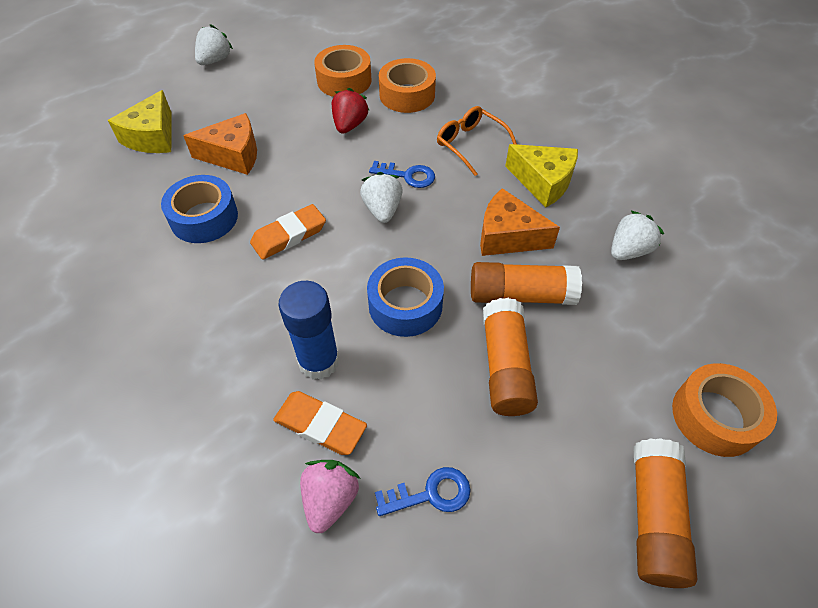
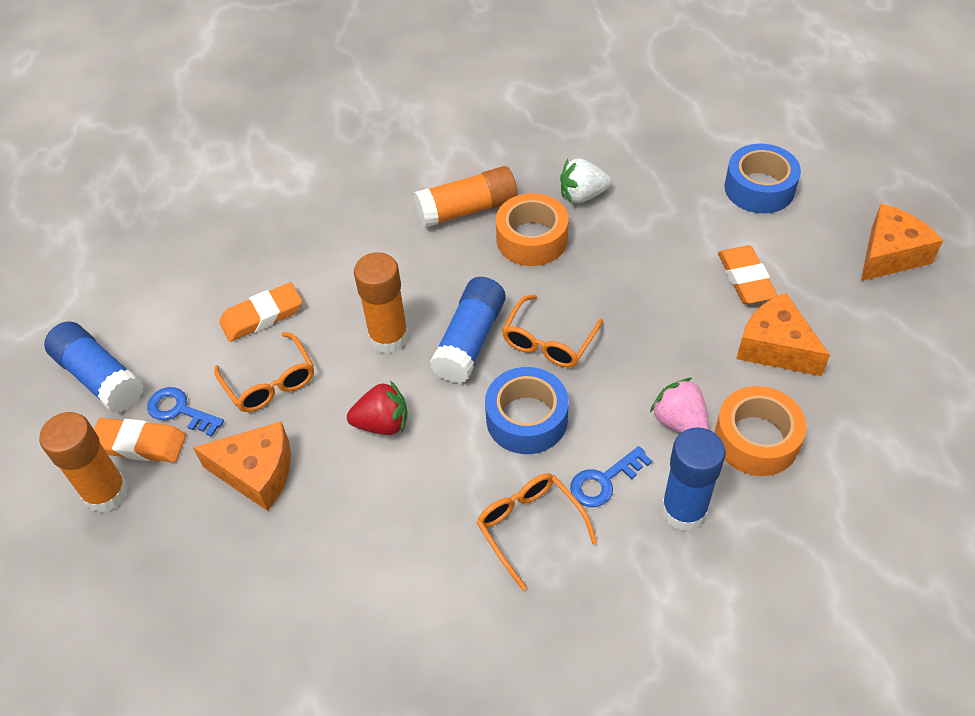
blue glue stick: [278,281,340,380] = 1 -> [44,322,144,413] [430,277,506,383] [661,427,725,531] = 3
orange cheese: [183,113,257,175] [480,188,560,256] = 2 -> [193,421,291,511] [736,293,830,376] [861,203,943,281] = 3
orange eraser: [250,204,326,260] [273,391,367,455] = 2 -> [94,418,186,462] [219,282,302,342] [718,245,778,304] = 3
orange glasses: [437,106,517,176] = 1 -> [214,332,314,412] [476,473,597,591] [502,294,603,367] = 3
orange tape: [314,45,372,97] [379,58,436,113] [672,363,777,457] = 3 -> [496,193,568,266] [714,386,806,476] = 2
white strawberry: [195,24,233,65] [360,172,403,223] [611,211,664,260] = 3 -> [560,158,611,203] = 1
yellow cheese: [108,90,172,153] [505,144,578,208] = 2 -> none = 0

